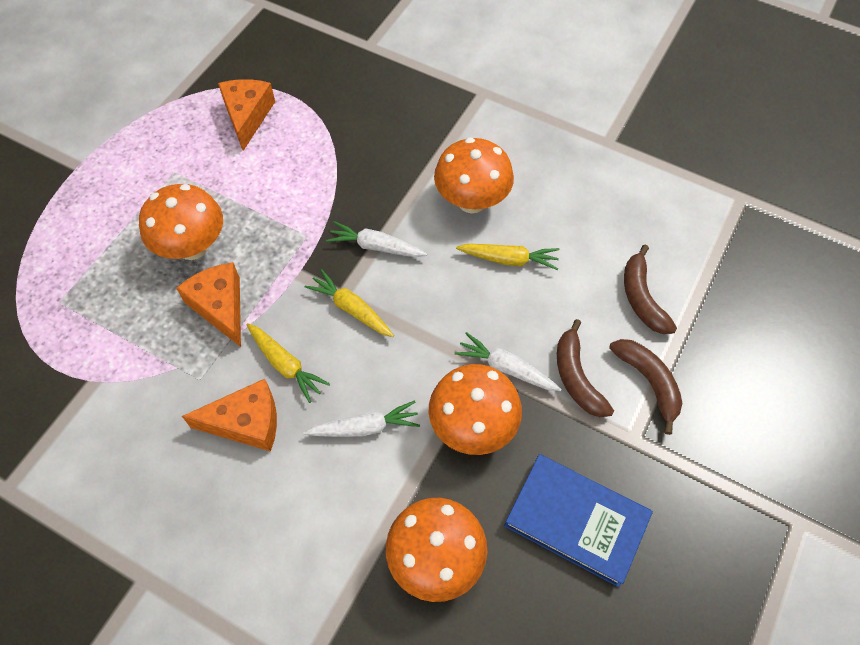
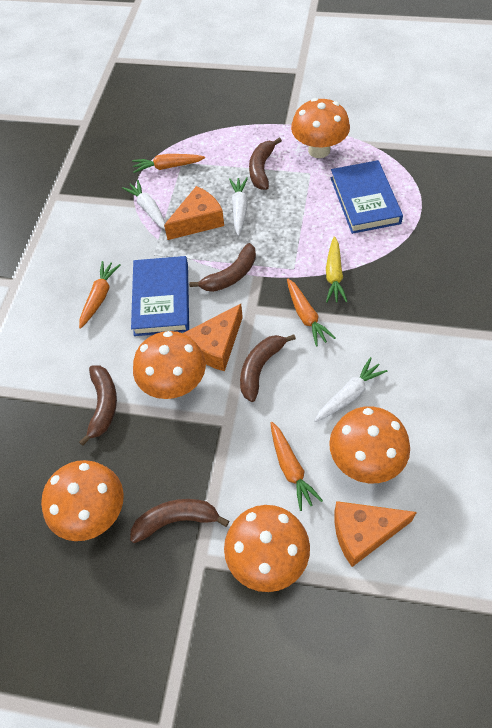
blue book: [504,454,653,587] = 1 -> [131,256,189,336] [331,160,403,234] = 2
brown banana: [557,319,614,417] [609,339,682,435] [624,245,677,334] = 3 -> [79,365,117,446] [130,499,229,543] [189,243,256,292] [240,334,296,402] [249,137,282,190] = 5
orange carrot: none = 0 -> [79,261,120,329] [132,154,205,173] [270,422,323,511] [287,279,335,347] = 4
orange mushroom: [139,184,223,260] [386,498,487,602] [429,364,522,455] [434,137,514,214] = 4 -> [41,460,124,541] [133,331,206,399] [224,505,310,592] [291,98,350,158] [329,406,410,483] = 5
yellow carrot: [246,323,330,403] [305,269,394,337] [456,244,559,270] = 3 -> [326,236,348,302] = 1

